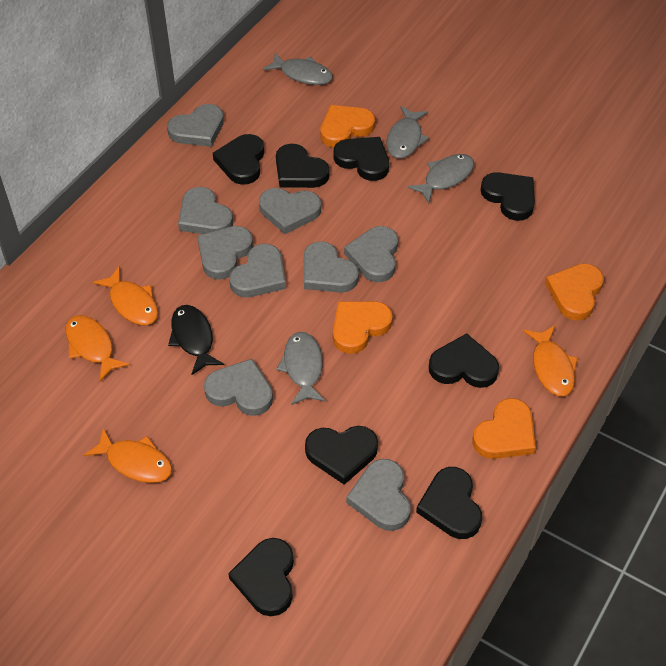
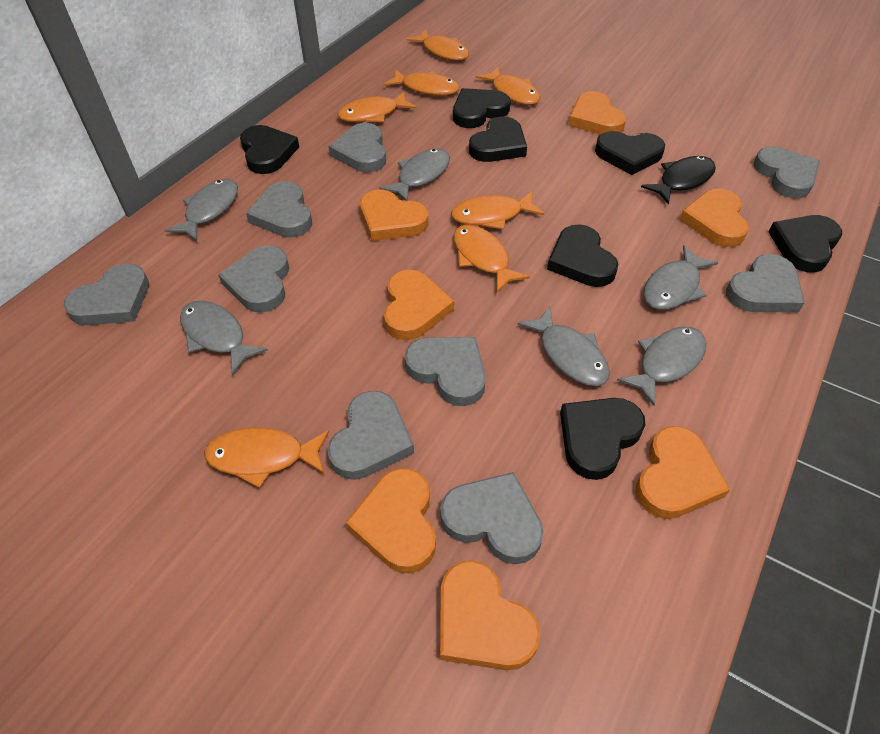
black heart: [213,134,264,185] [228,538,294,616] [276,144,329,188] [305,426,378,485] [334,137,389,181] [416,467,482,539] [429,333,499,388] [481,172,535,221] = 8 -> [240,125,299,174] [453,88,511,128] [469,116,527,162] [547,224,618,287] [560,398,645,480] [595,131,665,175] [768,215,842,273] = 7
grey fish: [263,52,333,85] [276,332,326,405] [386,106,429,159] [407,154,474,204] = 4 -> [165,179,238,241] [180,301,268,375] [380,149,450,201] [517,306,610,386] [617,326,706,406] [644,245,718,310] = 6
orange fish: [66,315,130,382] [84,428,172,483] [93,266,158,325] [523,325,578,396] = 4 -> [204,427,329,488] [337,91,417,122] [384,69,460,96] [406,29,469,61] [451,192,544,230] [453,224,530,293] [476,67,540,105] = 7
orange heart: [320,105,375,147] [333,301,393,354] [472,398,536,459] [545,263,604,320] = 4 -> [346,468,436,574] [360,189,428,241] [384,270,454,340] [440,560,540,671] [568,91,626,135] [636,426,730,519] [679,188,749,247] = 7

